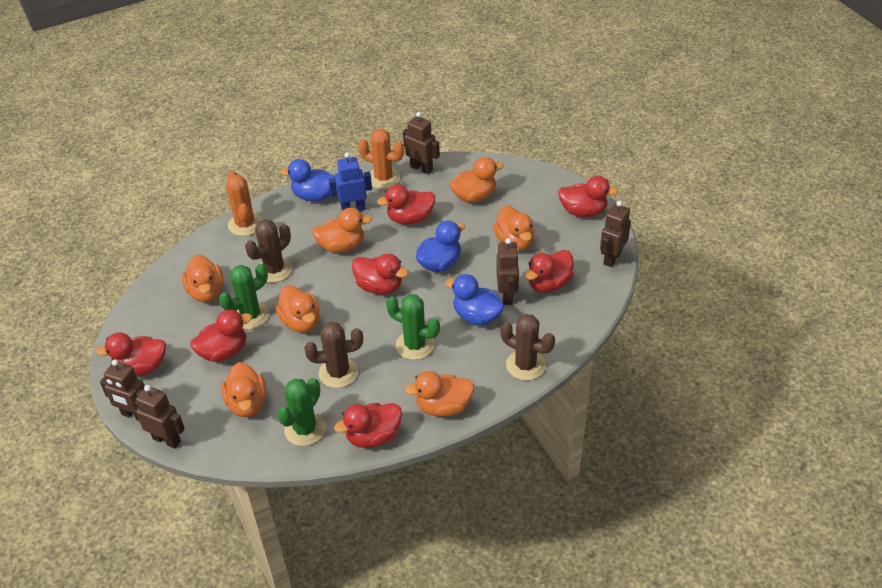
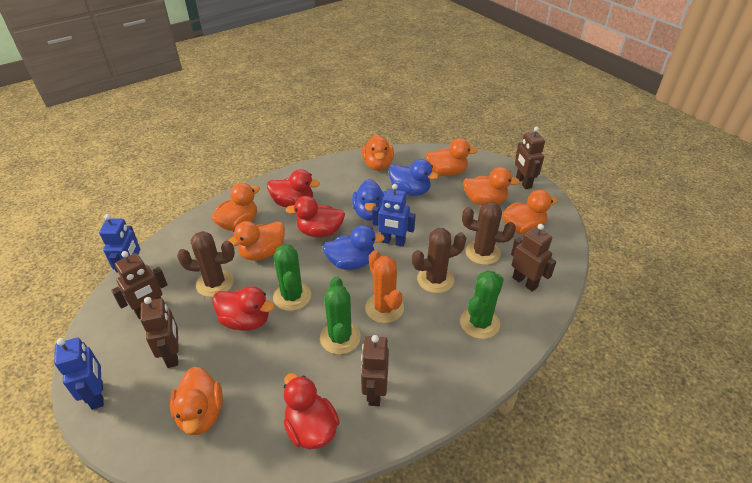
blue robot: [328,152,372,211] = 1 -> [54,338,104,410] [99,214,140,273] [372,184,416,247] = 3
orange cactus: [226,171,262,236] [358,129,404,189] = 2 -> [365,250,404,323] = 1
red duck: [96,332,166,376] [190,310,252,362] [334,403,402,448] [352,254,408,295] [377,185,435,225] [525,250,574,293] [558,176,619,217] = 7 -> [212,286,275,331] [267,169,320,207] [284,373,340,449] [285,196,345,238] = 4

